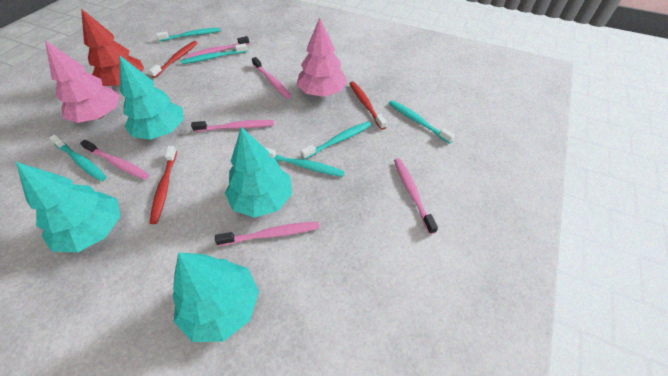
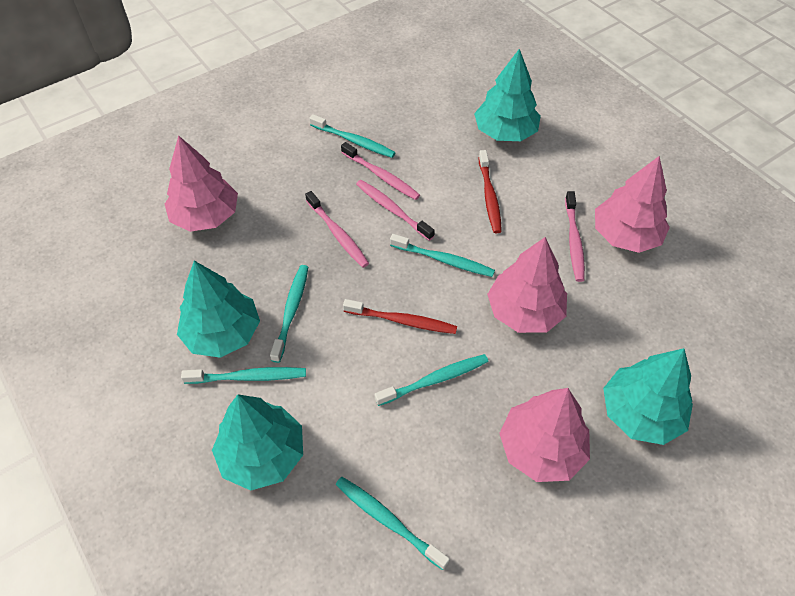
pink toothbrush: [80,140,149,180] [185,36,249,58] [191,120,274,132] [215,222,319,246] [252,57,291,99] [394,158,438,234] = 6 -> [305,191,369,268] [341,142,420,200] [356,180,435,241] [565,191,585,282] = 4
pink tree: [45,40,120,123] [297,18,348,97] = 2 -> [165,135,238,232] [487,237,567,333] [499,388,590,482] [595,156,670,253] = 4
red toothbrush: [148,41,198,78] [150,146,177,224] [349,81,387,130] = 3 -> [343,299,457,334] [478,150,502,233] = 2
red tree: [81,9,144,86] = 1 -> none = 0

